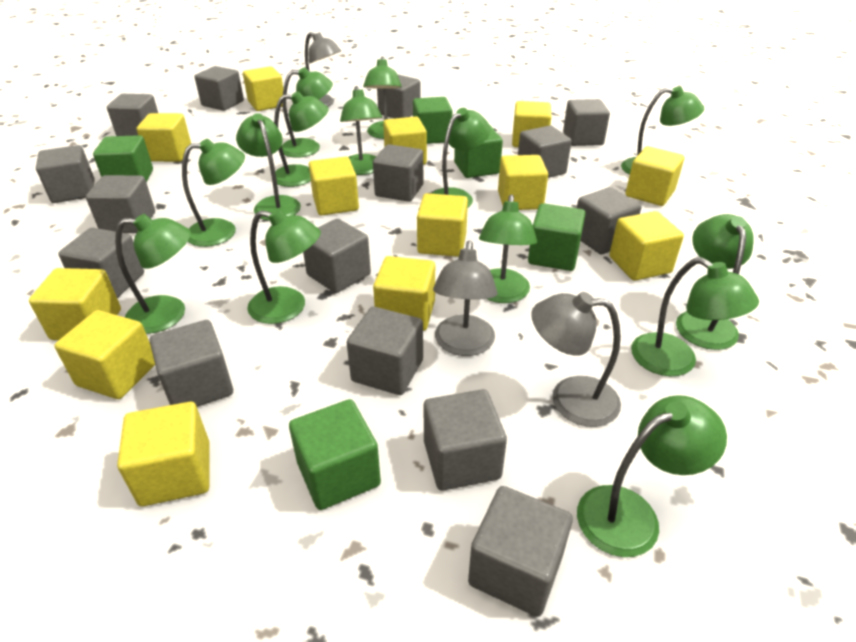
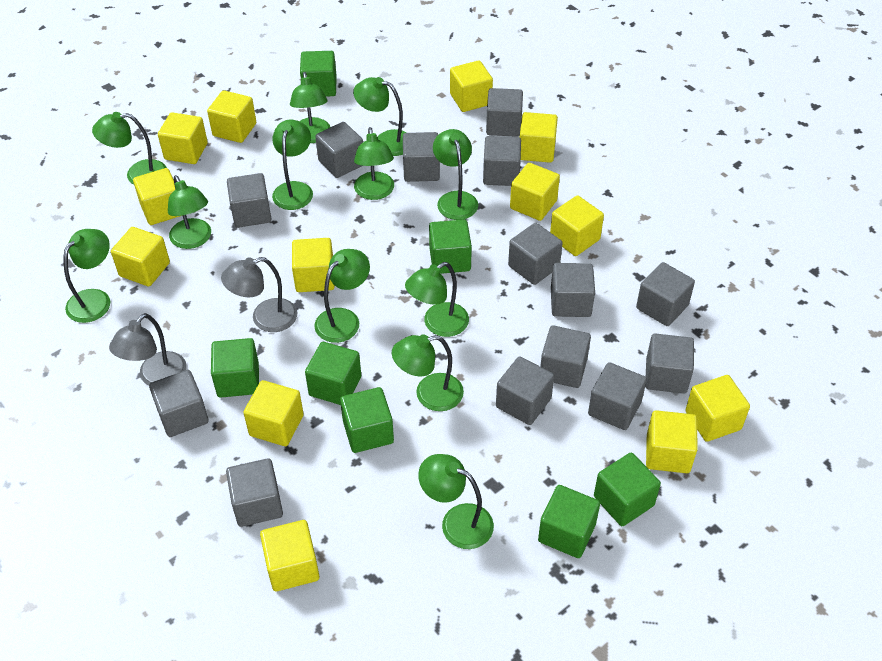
green cube: [93,135,153,182] [289,399,381,510] [413,97,452,144] [454,126,503,178] [528,203,586,271] = 5 -> [211,338,259,398] [300,51,337,97] [305,342,361,405] [340,387,394,453] [429,219,472,274] [538,485,600,558] [594,452,661,526] = 7
green lamp: [115,214,191,334] [182,139,245,247] [236,113,301,221] [247,209,321,324] [274,91,329,187] [282,67,333,158] [340,86,382,175] [363,56,402,139] [431,108,490,208] [479,194,537,303] [577,395,727,557] [621,86,704,175] [631,258,759,376] [676,214,754,350] = 14 -> [64,229,110,323] [92,112,167,185] [168,175,211,249] [272,119,313,210] [290,72,330,143] [314,249,370,343] [353,77,407,156] [354,127,394,200] [392,334,464,411] [405,262,469,337] [418,454,494,549] [433,129,478,220] = 12
grey cube: [36,145,94,203] [58,227,144,298] [86,175,155,233] [107,94,158,136] [150,320,233,407] [194,66,244,111] [303,219,371,293] [347,307,423,395] [373,144,423,202] [377,74,421,118] [424,389,507,491] [468,486,573,617] [518,125,572,178] [563,99,610,146] [577,187,641,254] = 15 -> [149,370,209,437] [226,458,283,527] [227,173,271,228] [315,122,363,178] [403,132,440,182] [483,136,521,186] [486,88,523,137] [496,356,554,425] [508,223,563,285] [540,325,591,388] [551,263,595,317] [588,362,647,430] [636,262,695,326] [645,333,694,394] = 14
grey lamp: [305,32,341,107] [433,240,497,356] [531,292,621,427] = 3 -> [109,313,187,386] [221,257,298,332] = 2

